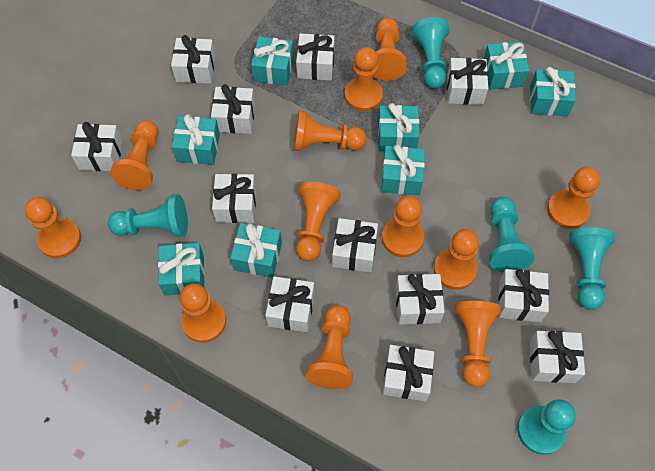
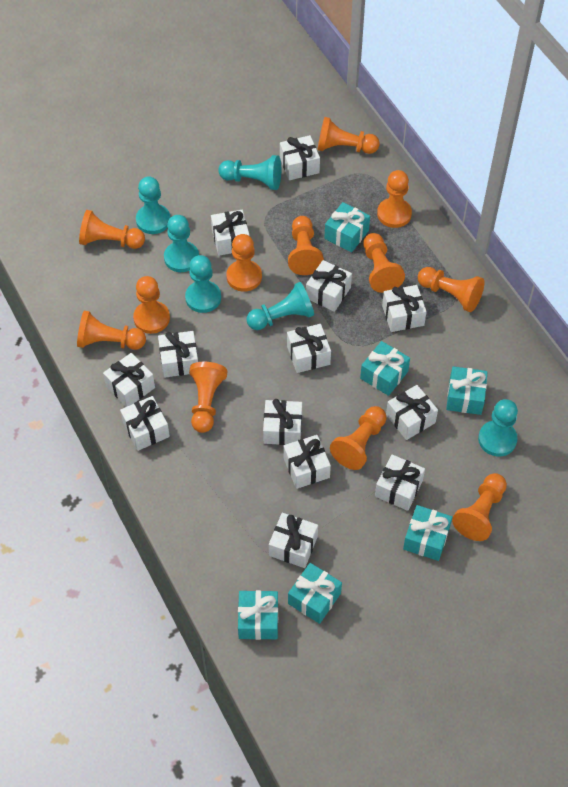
turquoise gift: [158,243,205,296] [172,114,220,165] [230,223,282,278] [251,37,294,86] [378,103,419,152] [381,144,425,196] [484,42,530,89] [530,67,576,116] = 8 -> [238,590,278,640] [288,563,342,624] [325,202,370,253] [360,341,410,396] [403,505,453,561] [446,366,488,415] = 6
turquoise pawn: [108,194,188,237] [412,17,450,89] [489,197,534,272] [517,399,576,455] [569,227,615,310] = 5 -> [136,176,170,234] [164,215,199,272] [185,255,221,313] [218,155,281,190] [246,282,314,330] [478,399,518,456] = 6
white gift: [71,122,123,171] [171,35,216,84] [211,84,255,134] [212,173,256,223] [265,276,315,332] [296,33,335,81] [332,218,378,272] [383,345,434,401] [395,274,445,325] [447,58,488,105] [498,269,549,322] [529,331,585,383] = 12 -> [103,353,155,407] [120,396,170,451] [158,331,198,378] [211,210,250,256] [263,399,302,445] [269,513,318,568] [280,135,320,180] [283,435,331,489] [287,324,331,373] [306,260,352,312] [375,454,425,511] [382,285,427,332] [386,385,438,440] = 13

